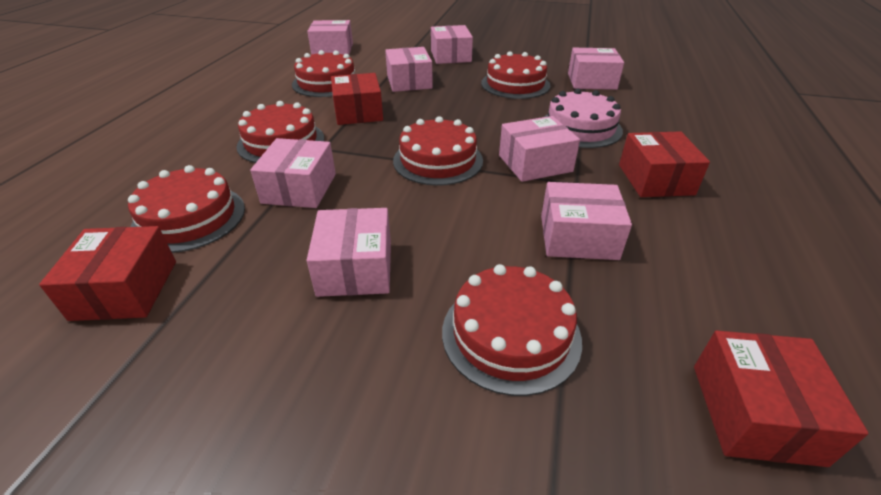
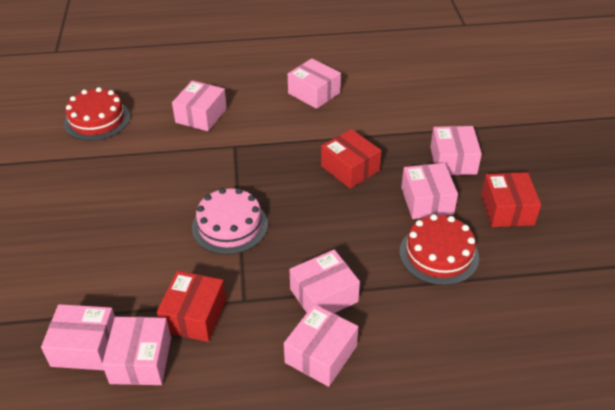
red box: [39,226,176,321] [331,73,383,125] [619,131,710,197] [694,331,869,467] = 4 -> [157,271,226,342] [321,129,381,188] [481,172,541,227] = 3
red cake: [128,165,245,253] [237,101,324,163] [292,50,356,97] [393,116,483,186] [442,264,582,396] [481,51,550,99] = 6 -> [64,87,130,141] [400,214,479,285] = 2

